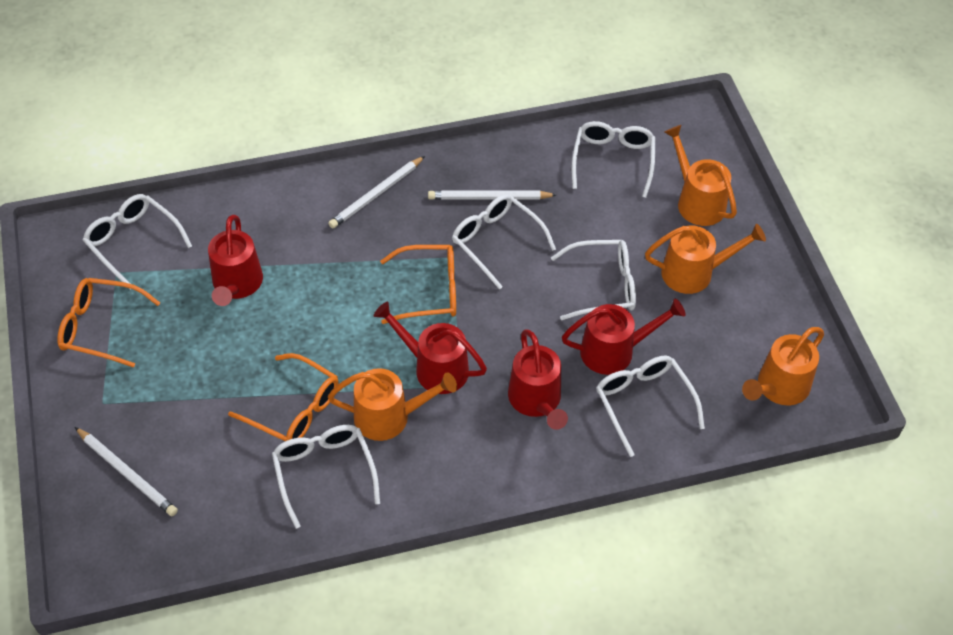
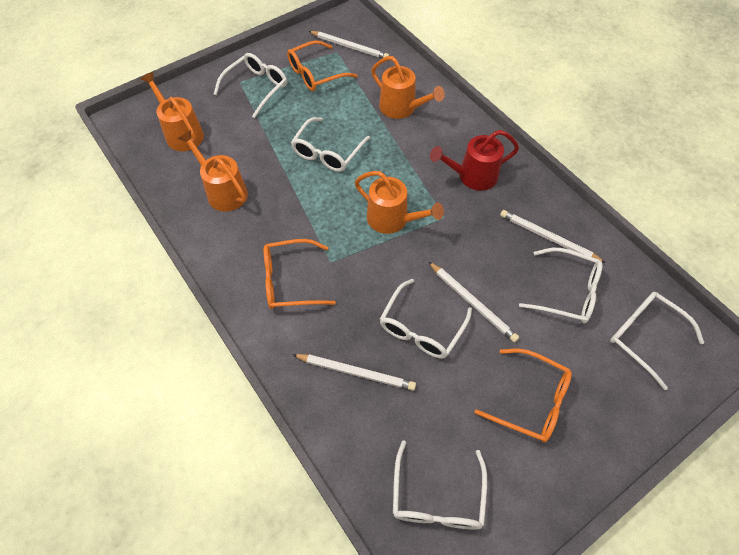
red watering can: [208,215,263,306] [374,302,487,394] [508,329,568,430] [562,299,686,375] = 4 -> [430,130,519,191] = 1
white pencil: [75,427,178,516] [328,156,425,229] [428,191,556,200] = 3 -> [292,354,416,391] [309,31,389,59] [429,262,519,343] [500,210,606,263] = 4

